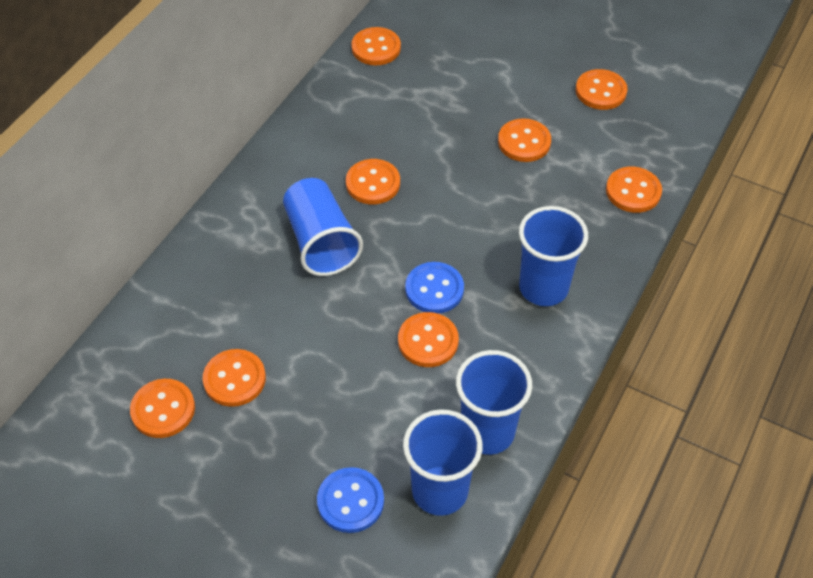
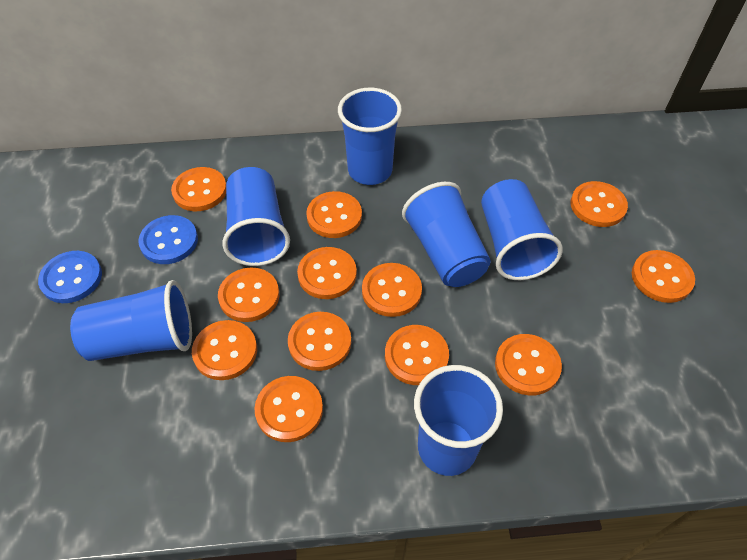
blue cup: [283,178,363,276] [403,409,483,516] [456,350,532,455] [519,206,588,306] = 4 -> [70,280,192,361] [222,167,290,266] [338,88,402,185] [402,182,491,287] [414,365,503,476] [481,179,563,280] = 6
orange button: [130,379,195,438] [203,349,266,407] [346,159,400,205] [351,27,401,66] [398,312,459,367] [498,118,551,162] [575,69,628,110] [606,167,662,213] = 8 -> [171,167,226,211] [192,320,257,380] [218,267,279,322] [254,376,323,442] [288,312,351,371] [297,247,357,299] [306,191,362,238] [362,263,422,317] [385,325,449,385] [495,334,562,395] [570,181,628,227] [632,250,695,303] = 12

